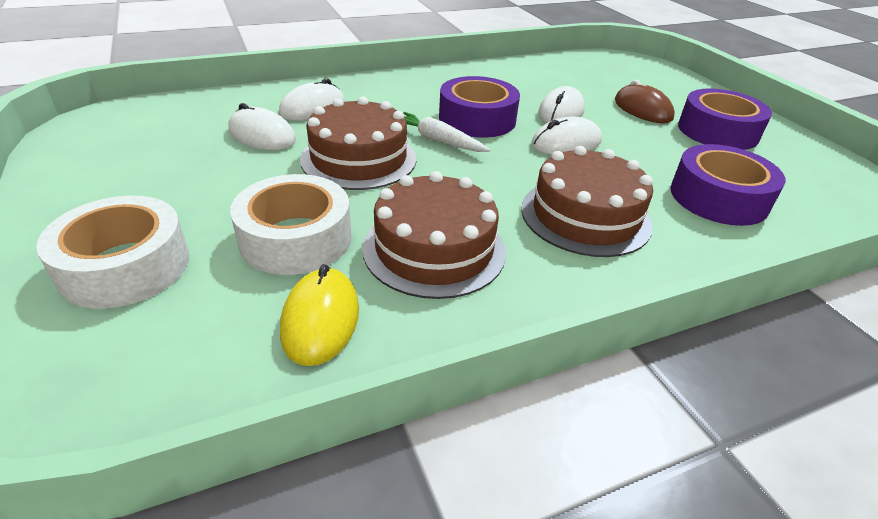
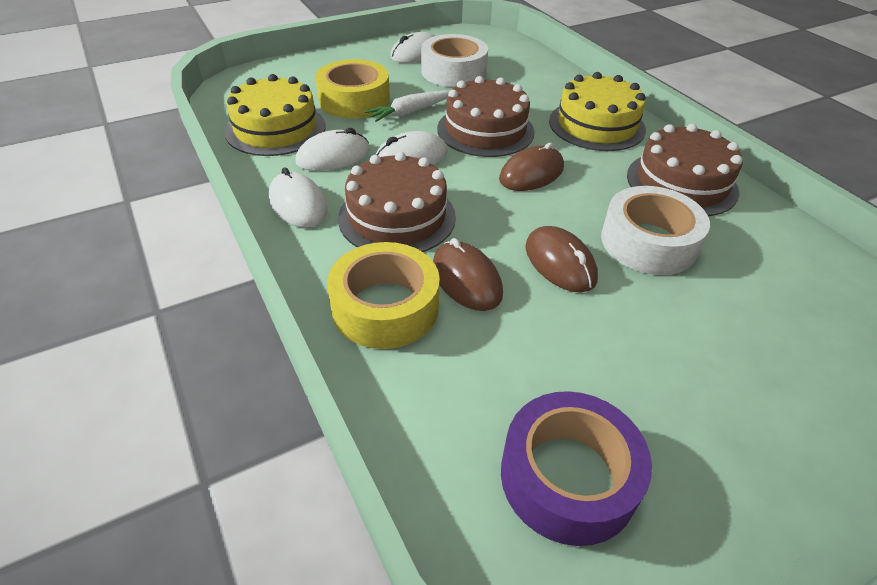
brown mouse: [615,80,675,124] = 1 -> [433,238,503,311] [499,143,564,191] [525,226,598,292] = 3
purple tape: [439,76,520,138] [670,144,786,226] [678,89,772,150] = 3 -> [501,391,652,546] = 1
yellow cake: none = 0 -> [225,74,325,156] [549,72,646,151] = 2
yellow mouse: [280,264,359,366] = 1 -> none = 0
yellow tape: none = 0 -> [315,59,390,118] [327,242,440,349] = 2

